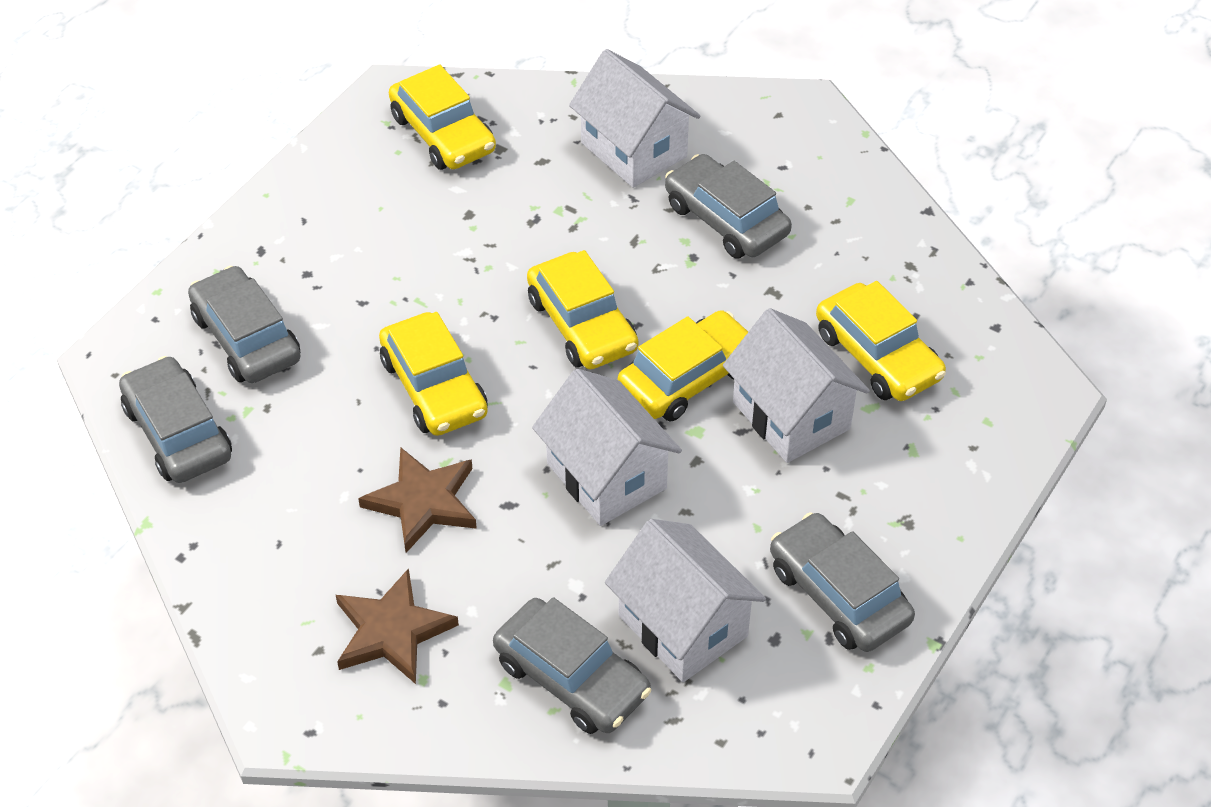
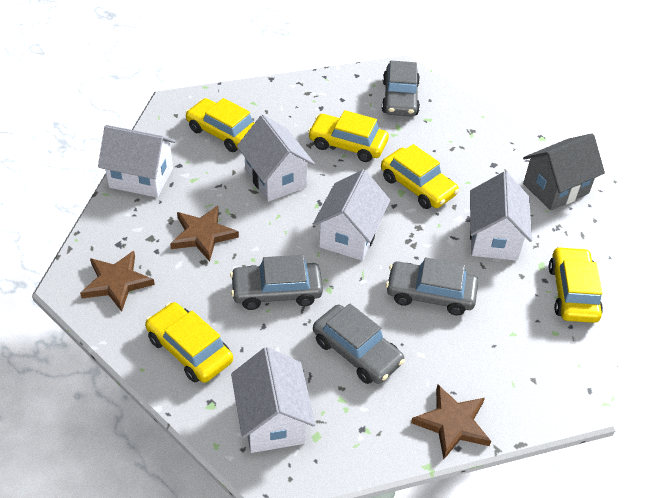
brown star: [336,568,459,684] [358,447,477,553] = 2 -> [80,251,155,312] [170,206,239,262] [411,385,491,459] = 3
grey car: [119,356,232,483] [188,266,301,383] [493,597,651,734] [665,154,792,259] [770,512,915,652] = 5 -> [230,255,323,310] [313,304,405,384] [382,61,420,117] [386,258,478,316] = 4
grey house: none = 0 -> [523,133,605,211] = 1
white house: [532,369,682,526] [569,49,701,188] [605,519,766,682] [723,308,870,463] = 4 -> [98,125,176,198] [231,347,315,453] [237,115,315,202] [313,170,390,261] [470,172,532,261] = 5

